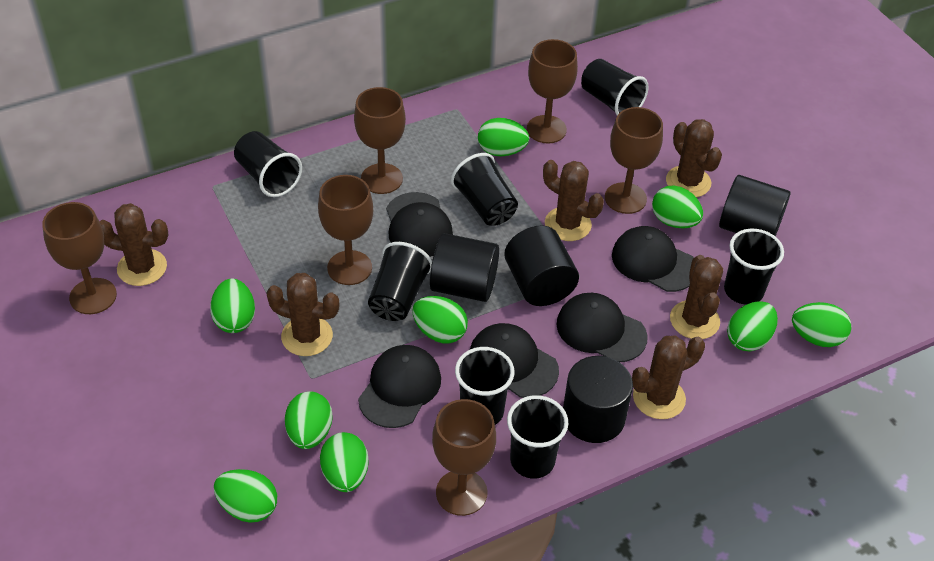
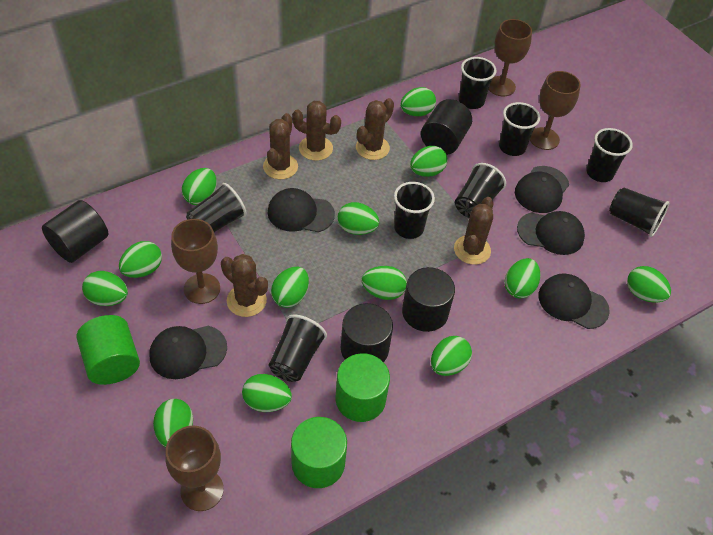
black cup: [234,131,302,197] [368,242,432,321] [451,153,518,226] [455,347,515,425] [507,395,568,478] [581,59,649,115] [724,229,784,305] = 7 -> [186,183,246,232] [269,314,327,382] [394,182,435,239] [455,163,506,218] [459,57,496,109] [499,102,540,156] [586,128,633,182] [609,187,669,237] = 8
brown cactus: [99,203,169,286] [266,273,340,356] [543,160,604,241] [632,335,705,419] [666,119,722,197] [670,255,723,339] = 6 -> [221,254,268,317] [263,113,298,179] [292,101,341,161] [356,98,394,160] [454,197,494,265] = 5
brown goblet: [42,202,117,314] [318,175,373,285] [354,87,406,194] [432,399,496,516] [527,39,578,143] [605,107,663,214] = 6 -> [165,425,224,511] [171,219,220,304] [489,19,532,96] [530,71,581,150] = 4
green cylinder: none = 0 -> [77,315,140,385] [291,417,347,488] [335,353,390,422] = 3
green egg: [210,279,255,333] [214,469,277,523] [285,391,333,449] [320,432,369,492] [413,296,468,343] [478,118,529,156] [652,185,703,228] [727,301,778,351] [792,302,851,347] = 9 -> [82,271,128,306] [119,241,162,278] [153,399,193,447] [182,168,217,205] [242,374,292,412] [271,266,309,308] [338,202,380,235] [362,266,407,300] [401,87,436,116] [410,146,448,177] [431,336,472,376] [505,258,540,298] [627,266,671,303] = 13

